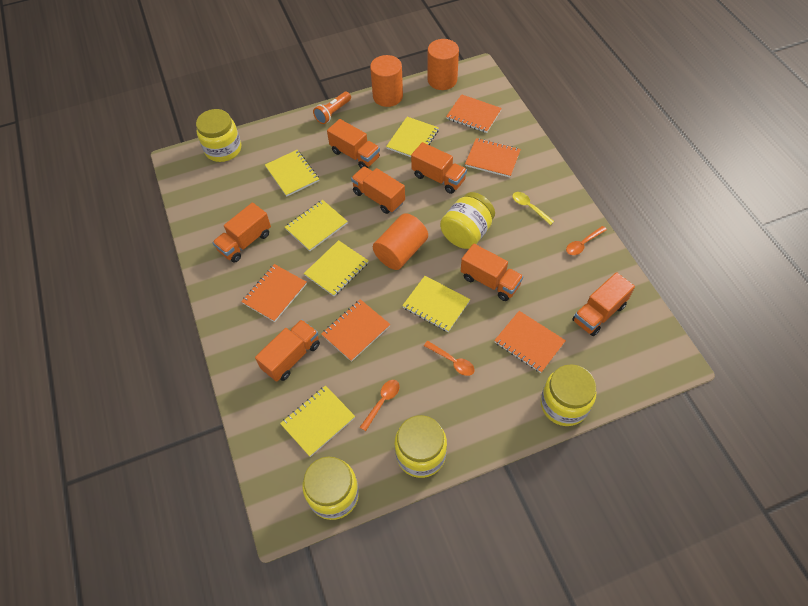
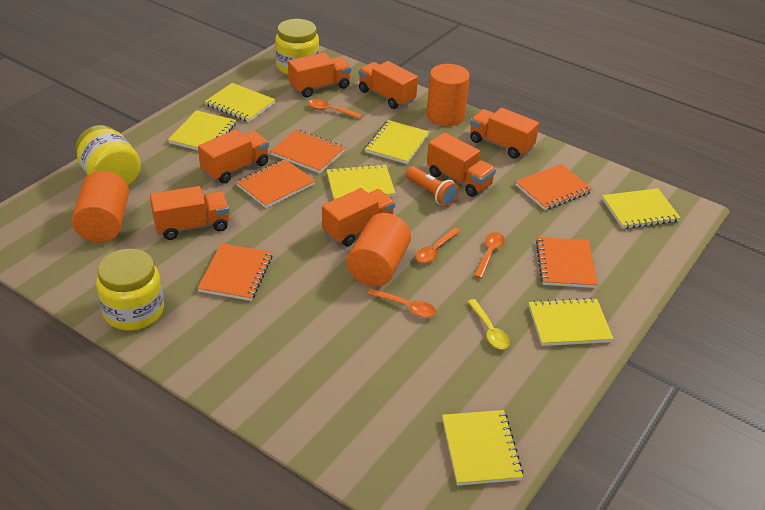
orange spoon: [360,380,400,431] [424,341,474,376] [566,226,607,255] = 3 -> [308,99,362,119] [368,288,436,318] [416,228,461,263] [474,232,505,279] = 4
yellow jar: [196,109,241,162] [302,457,359,520] [395,415,447,478] [440,192,495,249] [540,364,596,426] = 5 -> [75,125,141,186] [96,249,164,331] [275,19,319,75] = 3
yellow notebook: [265,150,319,197] [280,385,355,457] [285,200,348,251] [304,240,369,296] [386,117,439,157] [402,276,470,332] = 6 -> [168,110,236,150] [205,83,276,122] [327,164,396,200] [365,120,429,164] [442,410,524,486] [529,298,613,346] [602,188,681,229] = 7

